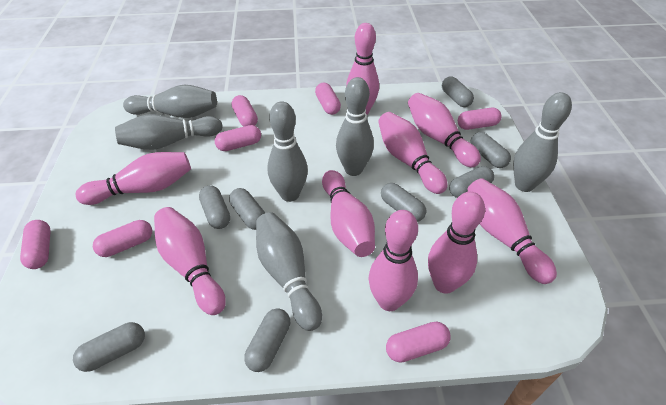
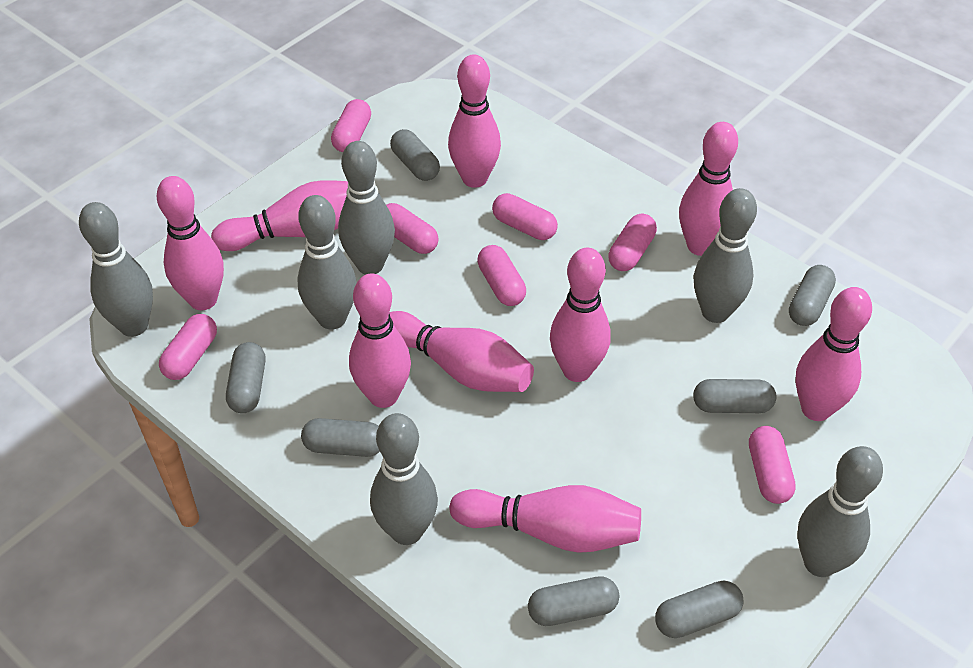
grey capsule: [73,322,145,372] [199,185,230,229] [229,188,265,230] [244,308,290,372] [381,183,426,222] [442,76,474,107] [449,166,494,198] [470,132,511,168] = 8 -> [226,342,265,413] [301,418,380,457] [390,129,440,181] [528,576,619,626] [655,581,744,638] [693,379,776,413] [789,265,836,326] = 7

